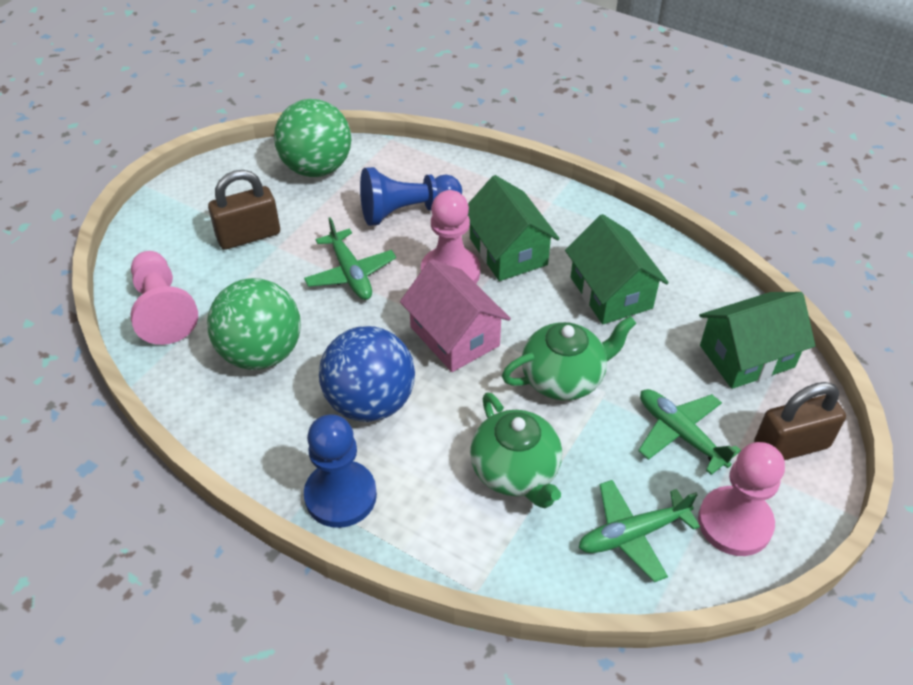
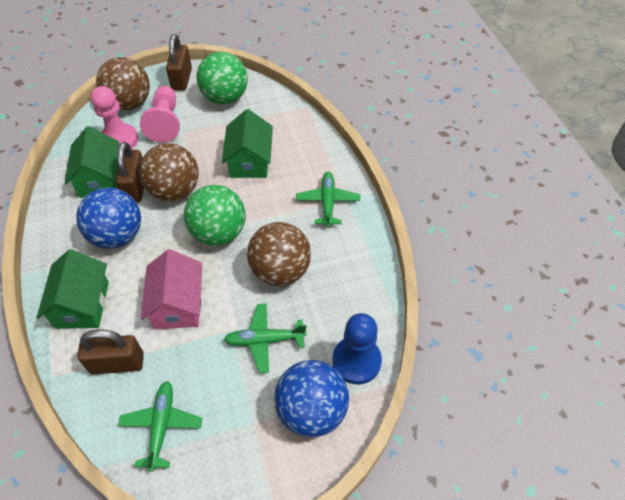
blue ball: [319,326,415,422] = 1 -> [76,187,141,249] [274,360,349,437] = 2
blue pawn: [304,414,377,528] [360,167,462,226] = 2 -> [332,313,382,384] = 1
brown ball: none = 0 -> [96,57,150,110] [139,143,199,202] [247,222,311,286] = 3
brown padlock: [208,170,280,250] [754,382,846,460] = 2 -> [77,330,144,375] [115,142,144,203] [166,34,192,91] = 3
green teapot: [470,392,562,508] [502,316,636,400] = 2 -> none = 0
pink pawn: [130,251,198,345] [421,190,480,284] [698,442,785,556] = 3 -> [91,86,138,149] [140,86,180,143] = 2

